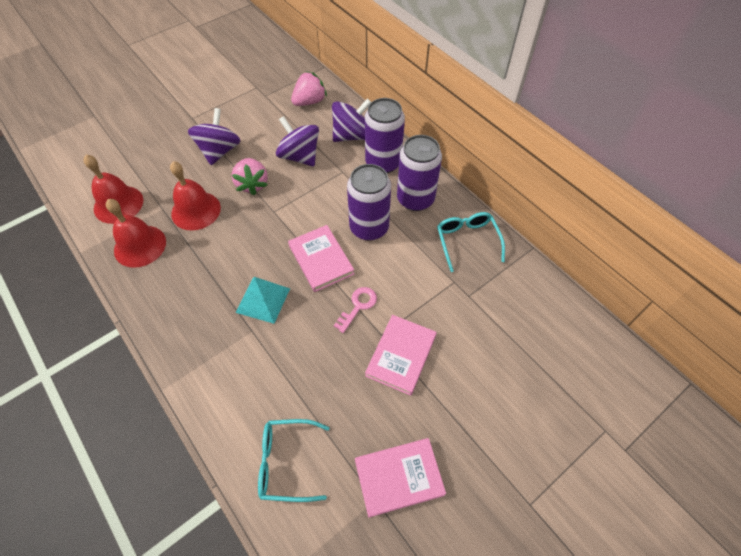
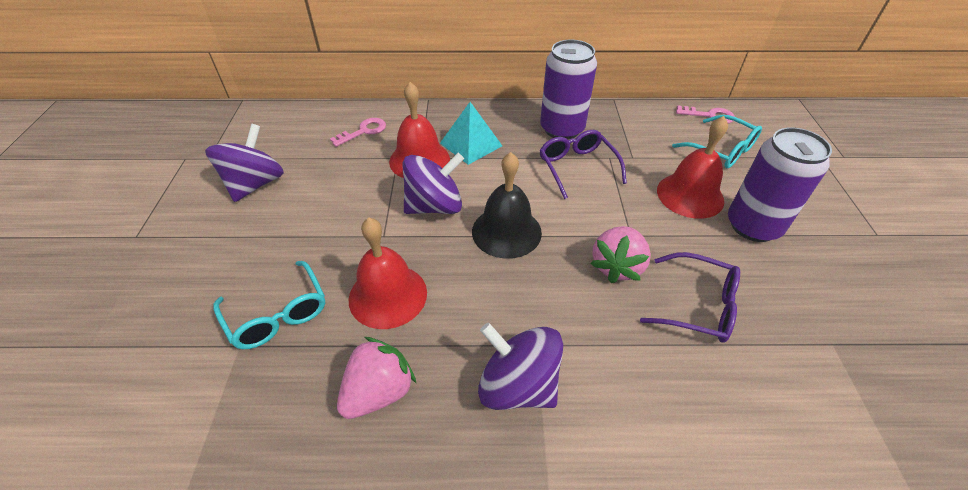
black bell: none = 0 -> [472,152,542,259] = 1
pink book: [288,225,354,292] [355,438,446,517] [365,315,437,396] = 3 -> none = 0
pink key: [334,287,377,333] = 1 -> [330,118,386,147] [676,105,735,123] = 2
purple can: [347,164,391,241] [365,98,405,173] [397,135,442,211] = 3 -> [540,40,597,140] [728,127,832,242] = 2
purple glasses: none = 0 -> [539,130,627,199] [640,252,740,343] = 2

